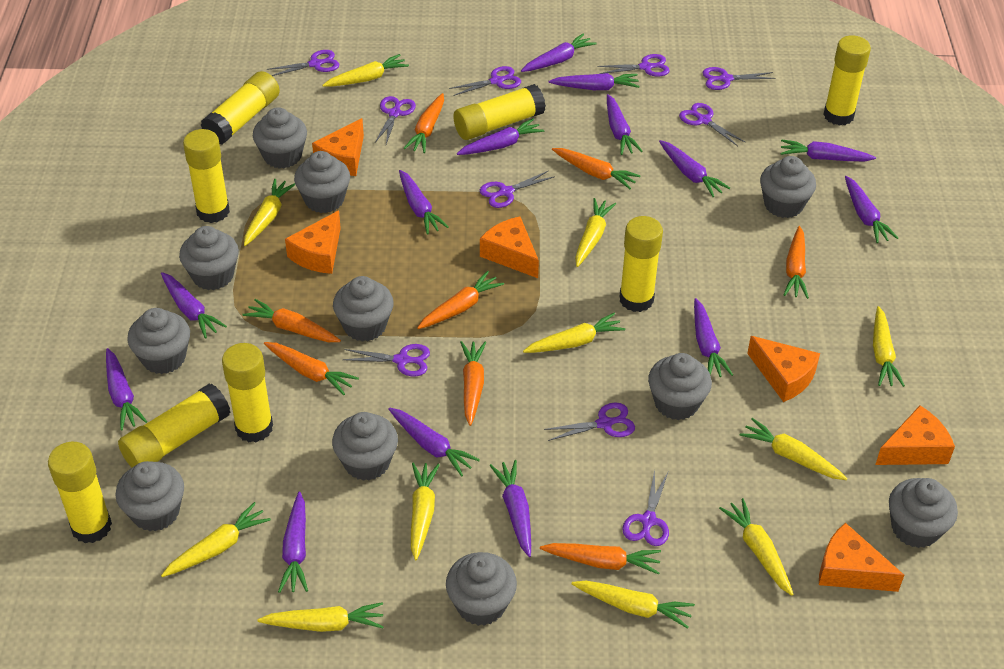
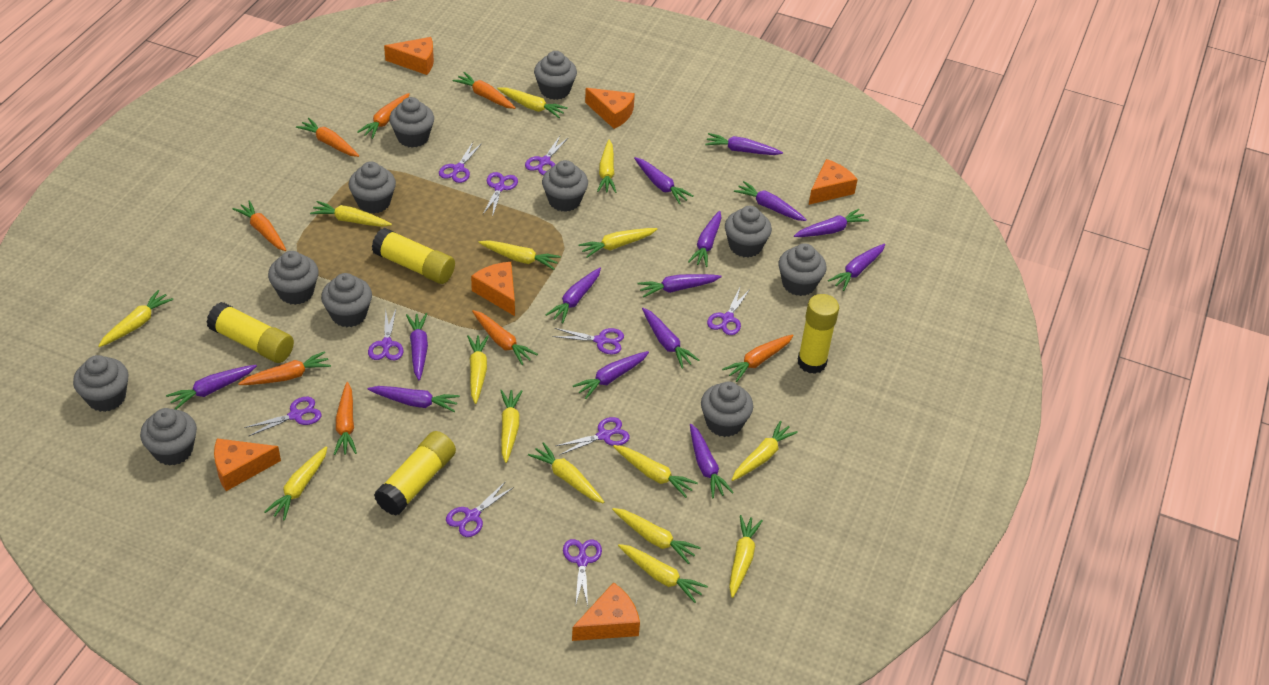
yellow carrot: [161,502,271,577] [244,179,296,246] [257,602,384,632] [322,54,409,87] [411,463,440,560] [523,313,625,353] [572,581,695,629] [575,198,616,267] [719,498,794,596] [740,418,847,480] [873,306,905,387] = 11 -> [99,290,173,347] [264,446,327,521] [310,201,392,227] [467,335,489,404] [479,240,561,270] [497,87,568,118] [500,390,522,463] [528,442,604,503] [578,228,657,258] [597,140,616,193] [612,508,701,564] [613,445,698,498] [618,544,708,603] [729,515,763,598] [732,421,798,481] = 15
yellow glue stick: [48,442,112,543] [118,384,231,467] [183,129,230,223] [201,71,280,145] [222,343,273,442] [453,84,546,140] [619,216,663,312] [823,35,871,126] = 8 -> [207,302,294,363] [372,228,455,284] [374,431,456,516] [797,294,839,374] = 4

